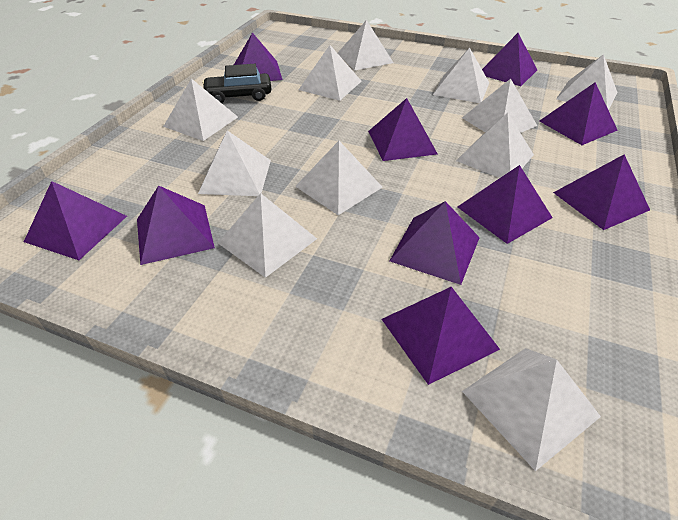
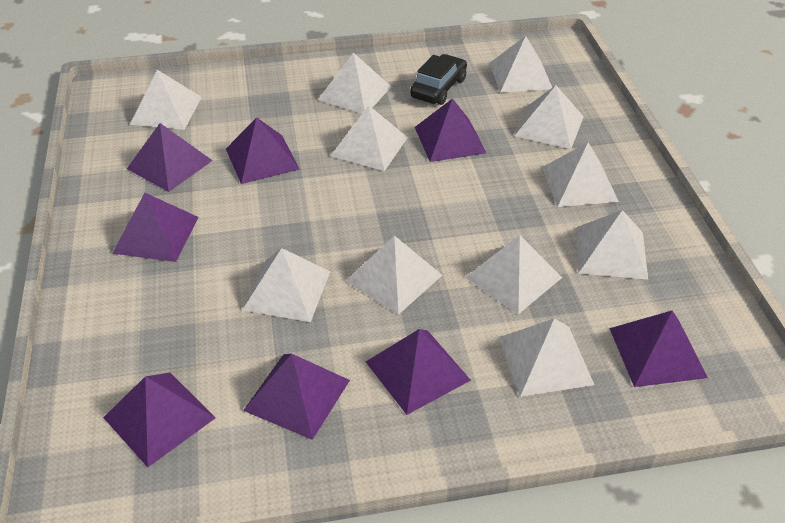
purple pyramid: [24,181,127,260] [137,185,215,265] [234,33,282,81] [368,98,438,161] [382,287,500,385] [390,201,480,285] [457,165,553,244] [482,33,537,86] [540,82,618,145] [553,154,650,230] = 10 -> [103,372,215,467] [112,193,198,262] [127,123,213,192] [226,117,300,184] [243,354,350,440] [366,329,471,415] [415,98,487,162] [609,311,708,387] = 8

